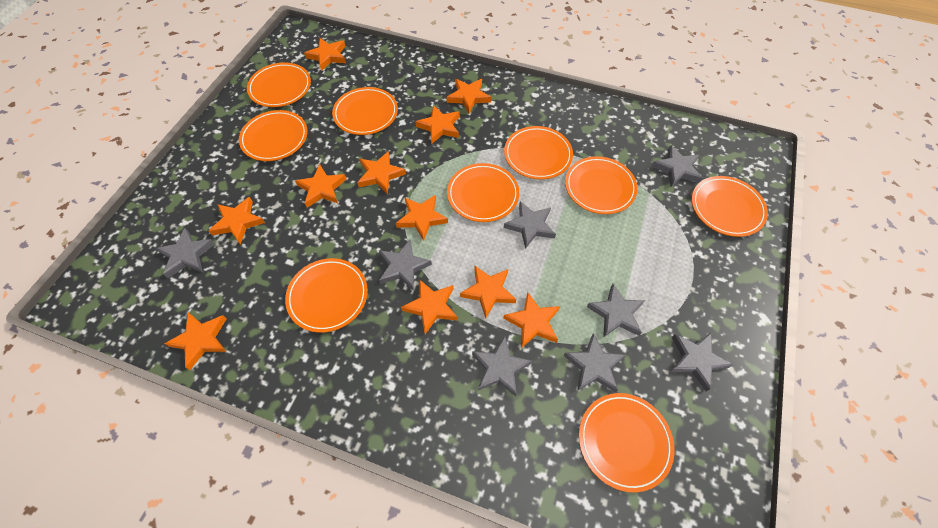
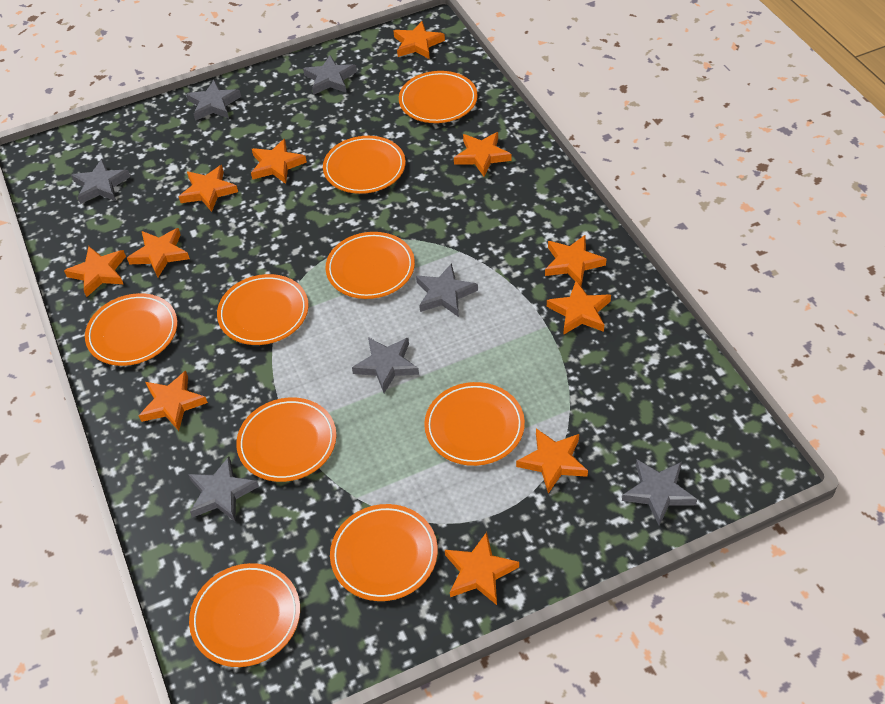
grey star: [155,228,215,278] [379,240,432,290] [472,336,532,397] [504,201,556,249] [563,333,625,392] [587,284,645,338] [651,145,702,187] [670,332,733,391] = 8 -> [71,159,130,204] [186,80,241,121] [188,456,259,521] [303,55,357,95] [352,337,419,393] [416,263,478,317] [622,460,697,526] = 7

